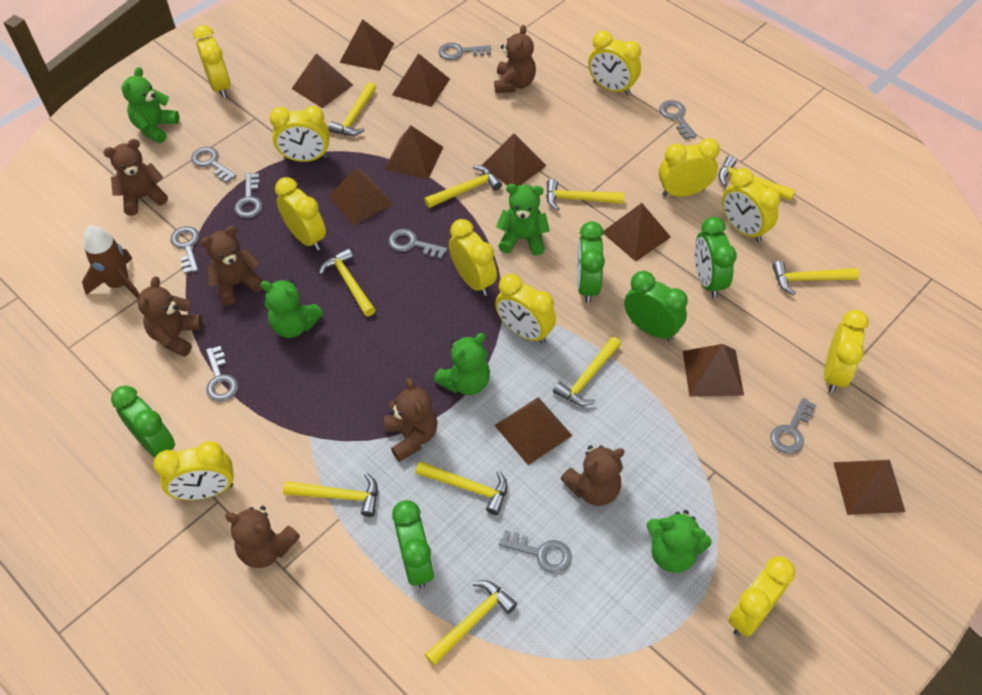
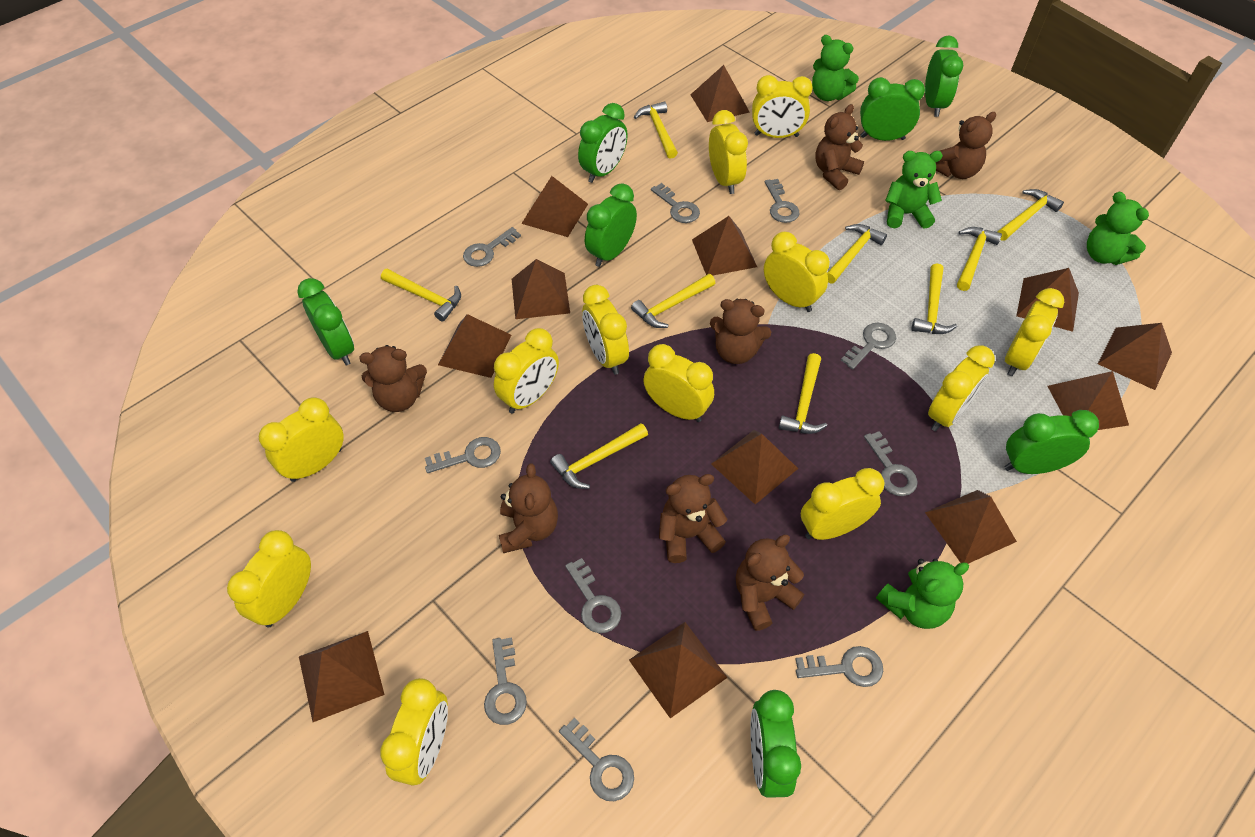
brown pyramid: [292,53,353,108] [329,168,394,225] [339,19,394,71] [384,126,443,179] [392,53,450,107] [481,133,546,186] [494,397,573,465] [603,203,671,262] [683,344,744,397] [833,460,905,515] = 10 -> [299,631,385,722] [438,314,511,378] [512,259,570,319] [521,176,588,237] [629,622,728,718] [690,65,750,122] [692,216,757,276] [711,430,798,505] [925,490,1017,564] [1016,268,1079,332] [1047,371,1129,430] [1098,323,1172,390] = 12
brown rocket: [82,225,140,299] = 1 -> none = 0
green clock: [111,386,175,457] [392,500,434,588] [577,221,605,303] [624,271,688,341] [695,217,737,298] = 5 -> [297,278,354,365] [578,103,628,183] [585,183,637,267] [750,690,801,798] [860,77,925,141] [925,35,963,117] [1004,410,1099,474] = 7
green teddy bear: [121,67,179,143] [260,280,323,338] [434,333,490,395] [496,184,550,256] [646,510,712,573] = 5 -> [812,35,859,101] [876,559,969,629] [885,151,943,229] [1087,192,1149,265] = 4
grey key: [170,226,199,274] [191,147,237,183] [206,346,238,402] [234,173,262,218] [388,229,448,259] [438,42,491,60] [499,530,572,574] [659,100,697,140] [770,398,816,454] = 9 -> [425,437,501,473] [463,227,521,267] [484,637,527,725] [559,718,634,801] [565,558,621,633] [651,183,700,223] [765,179,799,223] [796,646,883,687] [841,323,896,369] [864,431,917,496] = 10
yellow clock: [153,441,234,500] [193,25,230,98] [269,106,330,162] [275,177,326,251] [449,219,497,296] [495,274,556,344] [588,31,641,95] [659,138,720,197] [722,168,781,242] [728,556,795,637] [824,310,869,393] = 11 -> [227,530,311,627] [259,397,344,482] [380,678,448,786] [494,328,559,414] [582,285,629,375] [643,344,714,422] [709,110,748,194] [752,75,813,138] [764,232,830,312] [801,468,885,540] [928,346,995,431] [1005,288,1064,376] = 12
yellow hammer: [283,473,378,517] [319,248,375,317] [328,82,376,136] [415,461,508,515] [424,165,502,208] [425,580,517,666] [546,179,624,211] [553,337,621,406] [718,156,795,201] [772,261,860,295] = 10 -> [381,269,461,322] [550,423,648,489] [631,274,715,328] [634,101,678,159] [779,353,827,434] [827,224,887,284] [912,264,957,334] [957,227,1002,291] [998,189,1064,240] = 9

